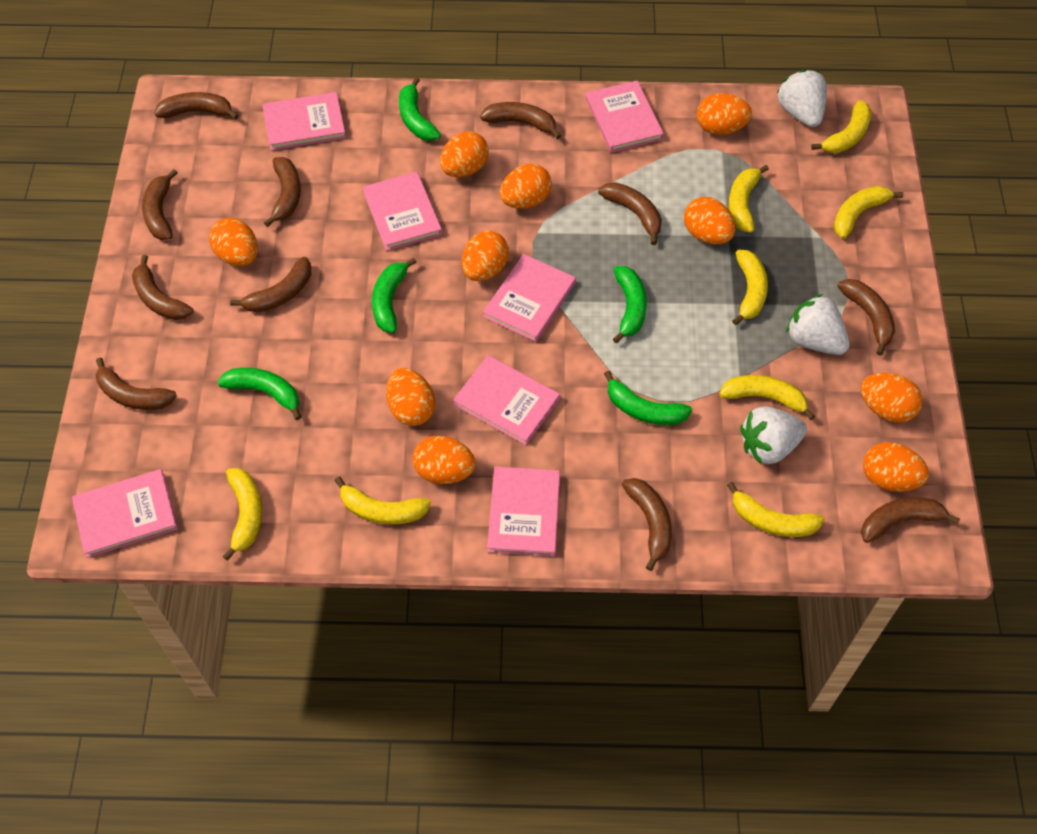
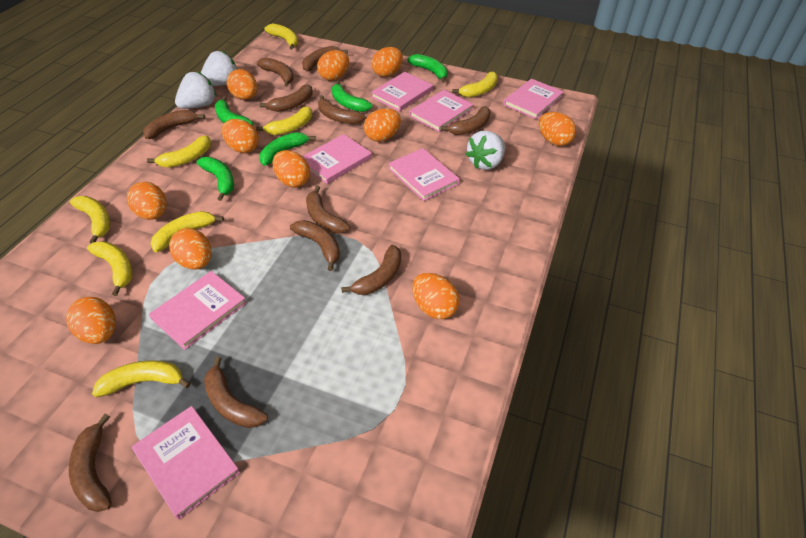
orange egg: [209,218,258,266] [386,368,435,426] [412,436,476,484] [440,131,489,177] [462,231,509,281] [500,164,552,209] [684,197,735,244] [697,93,752,135] [861,373,922,423] [863,442,929,492] = 10 -> [66,297,116,344] [127,182,167,220] [169,228,212,270] [222,119,259,153] [227,69,258,100] [272,150,310,187] [317,50,349,81] [364,108,401,142] [372,47,403,77] [412,273,459,319] [539,112,576,146] = 11

